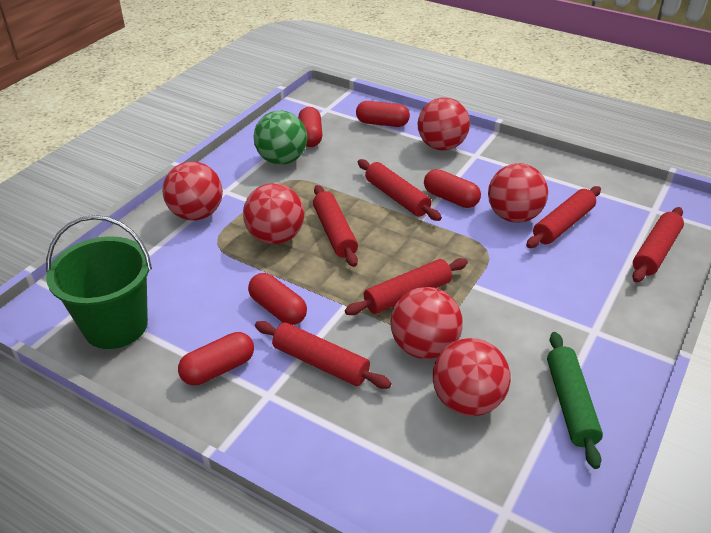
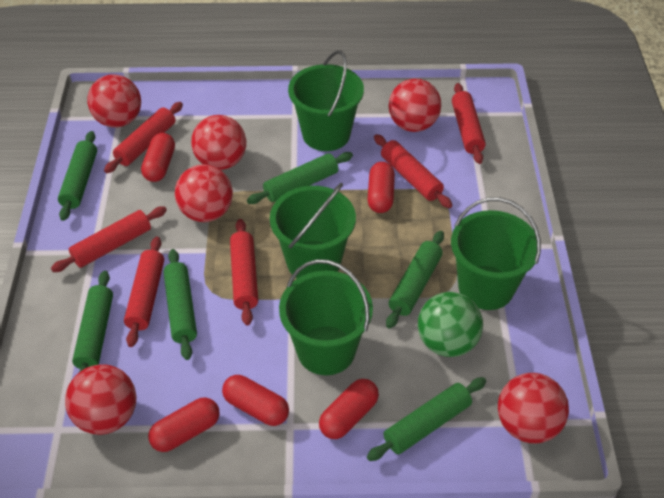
green bucket: [46,215,152,349] = 1 -> [270,183,356,279] [279,259,373,375] [288,50,364,151] [451,197,541,310] = 4
green rolling pin: [547,332,603,469] = 1 -> [58,131,97,221] [72,271,113,372] [163,249,197,360] [247,152,353,204] [367,377,486,461] [386,231,444,329] = 6

